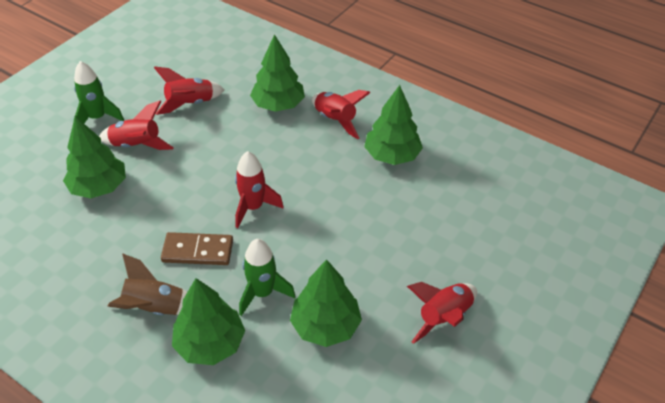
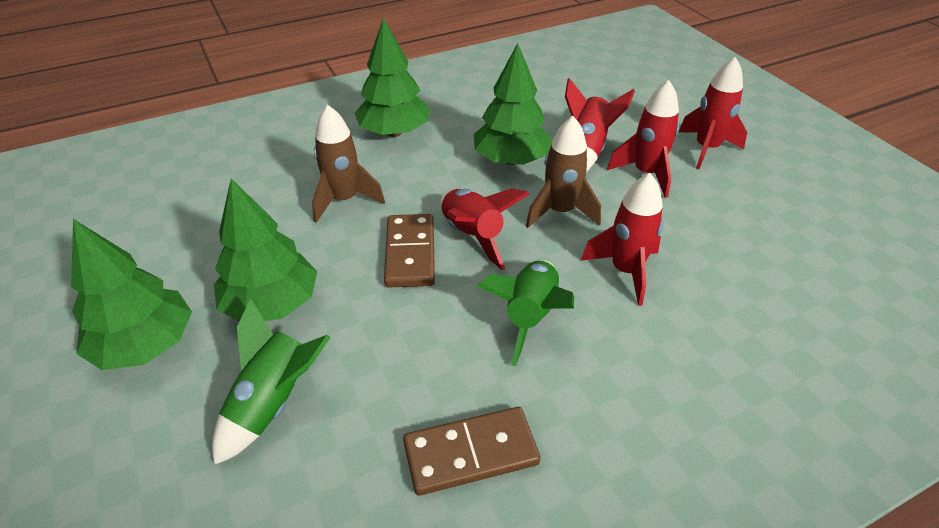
brown domino: [161,232,233,265] = 1 -> [384,214,435,288] [403,407,541,496] = 2
brown rocket: [108,253,187,315] = 1 -> [312,105,385,223] [526,116,601,228] = 2
green tree: [63,116,126,199] [172,278,245,365] [250,34,305,112] [290,259,362,347] [364,85,423,165] = 5 -> [71,219,192,370] [214,178,317,321] [354,18,430,137] [474,43,553,165] = 4

